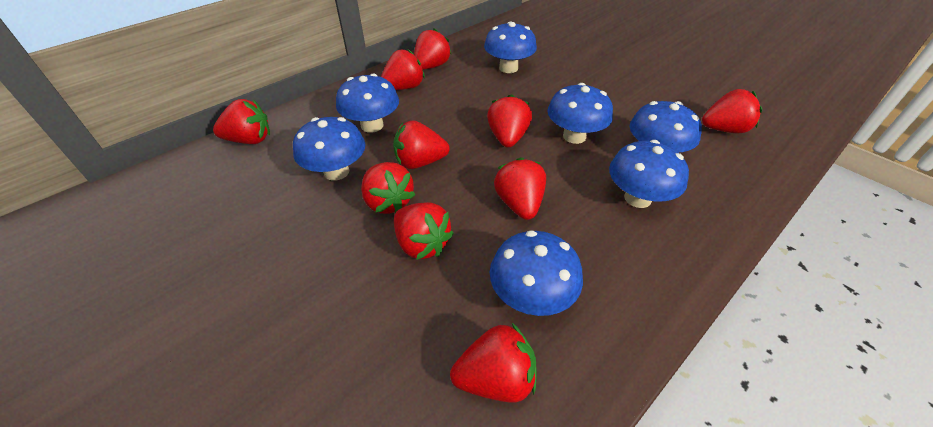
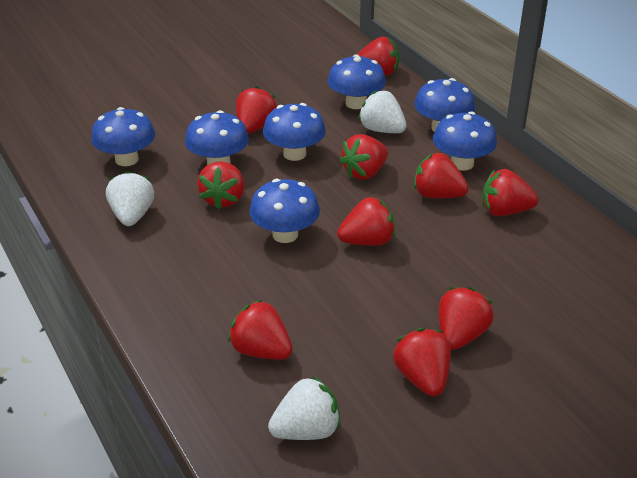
white strawberry: none = 0 -> [106,171,154,226] [268,376,341,440] [358,90,407,133] = 3

